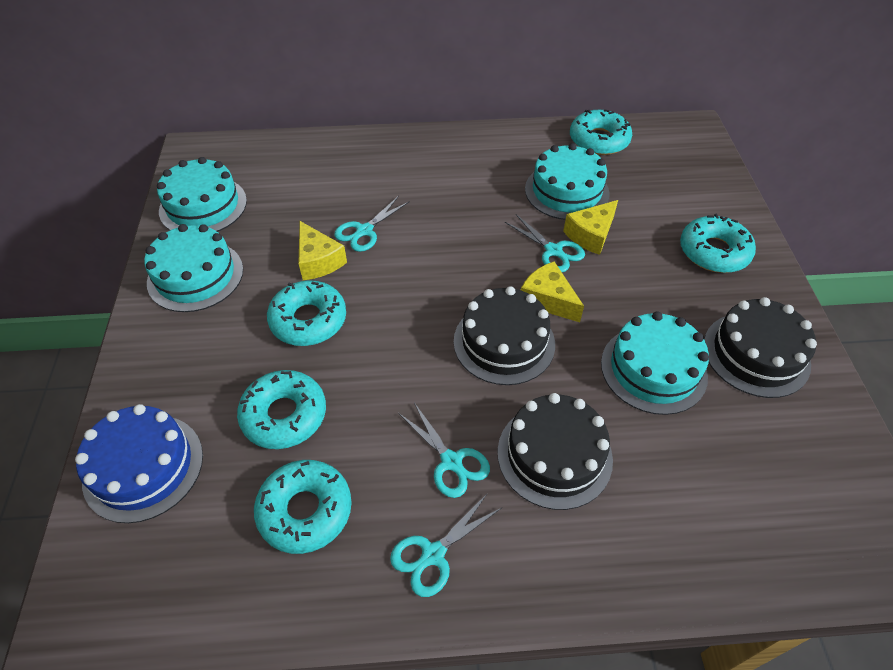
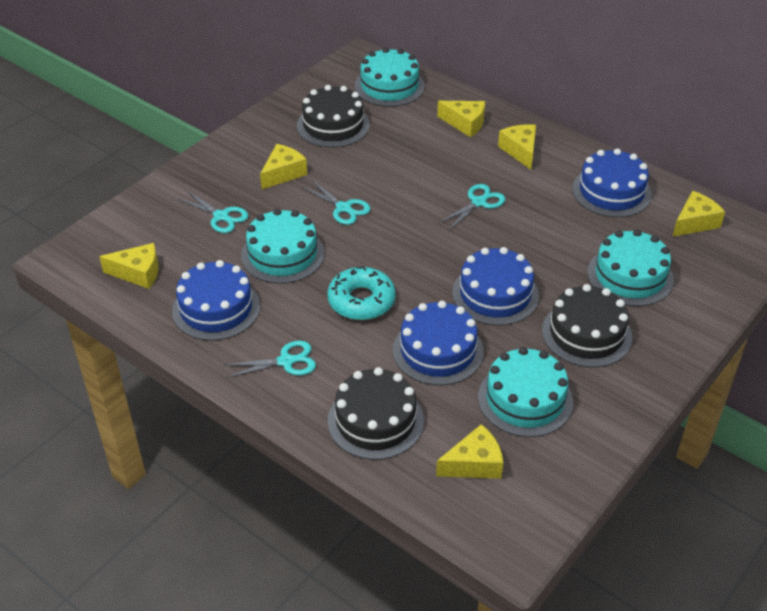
blue cake: [75,404,203,523] = 1 -> [172,260,260,341] [393,301,483,386] [452,247,539,326] [572,148,652,217] = 4
turquoise donut: [237,370,326,449] [254,460,352,554] [267,280,346,346] [570,109,632,155] [680,214,756,273] = 5 -> [327,266,396,320] = 1
yellow cheese: [299,221,347,280] [521,261,584,322] [563,200,618,255] = 3 -> [99,243,159,289] [260,144,307,189] [436,424,503,479] [437,101,485,137] [498,124,536,170] [673,191,725,237] = 6

